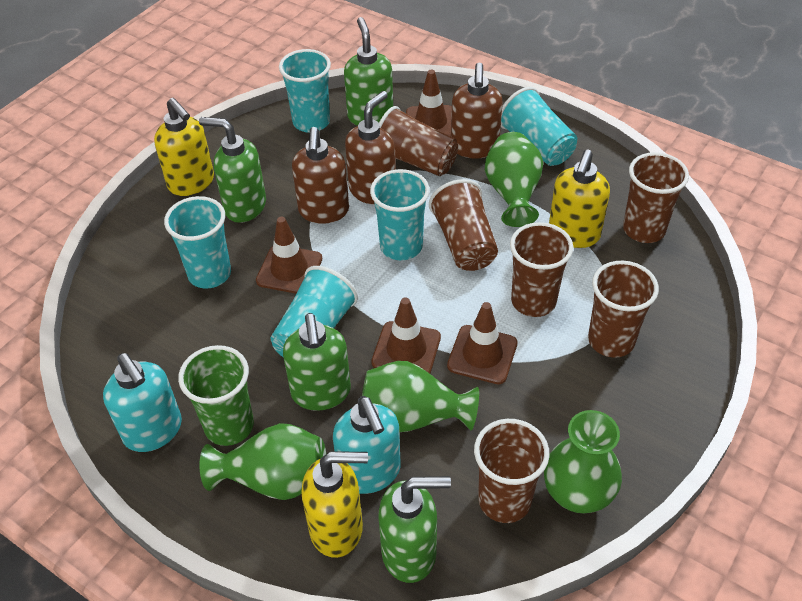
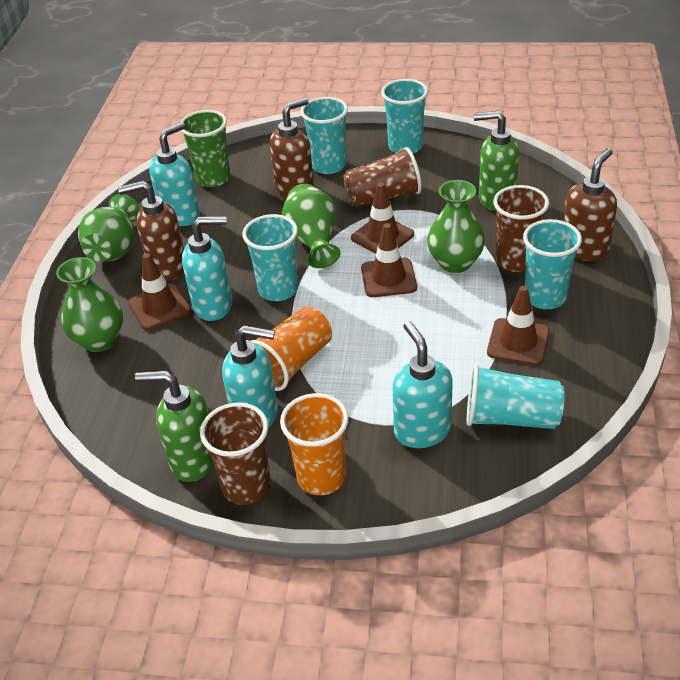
brown cup: [379,106,458,176] [429,179,498,271] [474,419,550,523] [510,222,573,317] [588,261,659,358] [623,152,689,243] = 6 -> [200,403,271,505] [343,147,422,207] [493,185,549,272] = 3
green soap dispenser: [199,117,266,223] [283,313,351,411] [344,17,393,126] [379,476,451,583] = 4 -> [135,371,214,482] [474,111,519,211] = 2
orange cup: none = 0 -> [251,307,332,391] [280,393,349,495] = 2
turquoise soap dispenser: [103,353,182,452] [333,396,401,494] = 2 -> [149,122,200,226] [182,216,232,321] [222,325,278,428] [392,321,453,448] = 4
yellow soap dispenser: [154,98,214,196] [301,451,368,558] [549,150,610,248] = 3 -> none = 0

